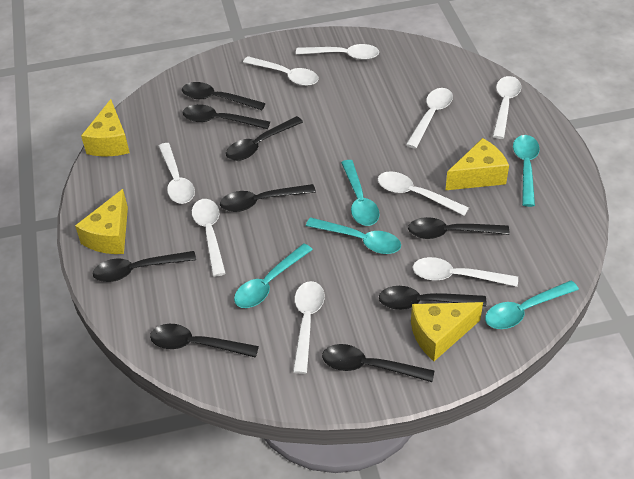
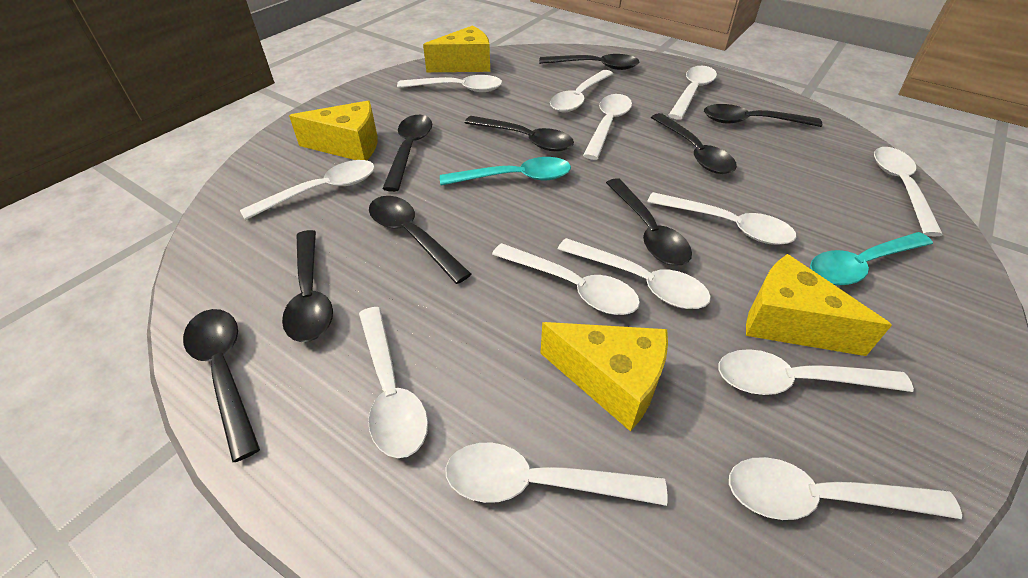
turquoise spoon: [234,243,313,308] [306,217,401,254] [341,160,380,226] [485,280,579,329] [513,135,540,207] = 5 -> [440,157,571,186] [810,232,933,286] = 2
white spoon: [158,143,195,204] [192,199,226,277] [243,56,319,86] [293,281,325,374] [296,44,379,60] [378,171,469,216] [406,88,453,149] [413,257,518,287] [492,76,521,139] = 9 -> [240,160,375,220] [359,307,428,458] [397,75,502,92] [445,443,668,506] [492,243,640,315] [550,70,613,112] [558,238,711,309] [583,94,632,160] [647,192,796,245] [668,66,717,120] [718,349,914,395] [729,457,962,520] [874,147,943,237] = 13

